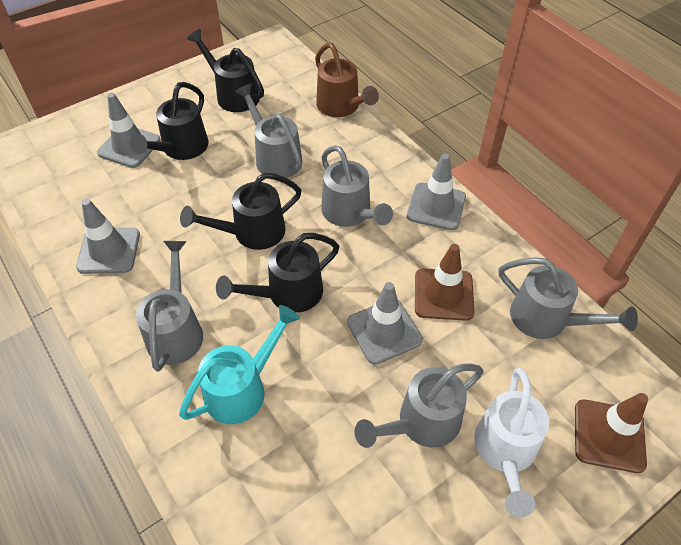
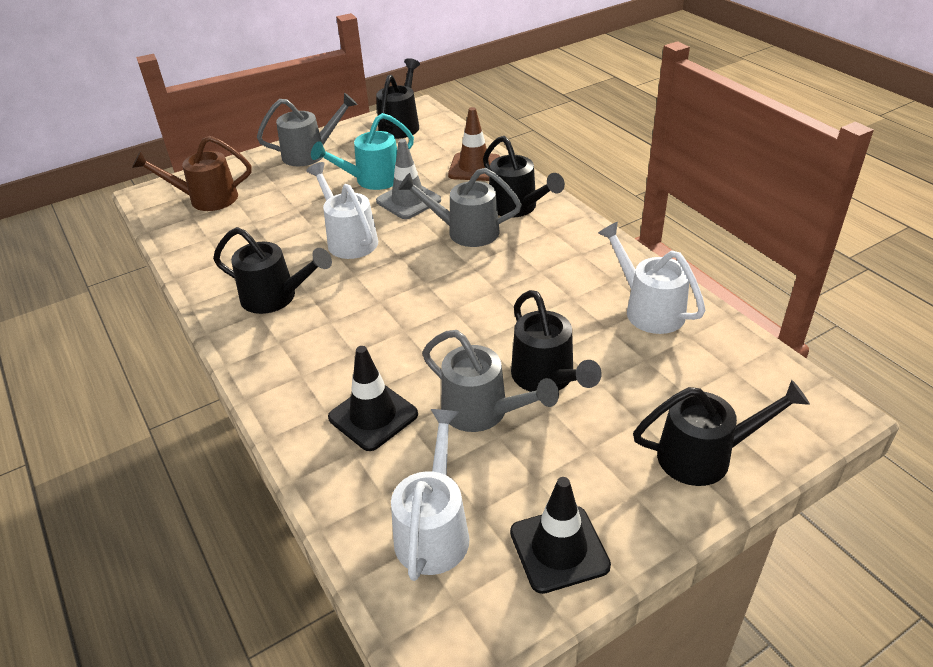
black traffic cone: none = 0 -> [328,346,418,451] [510,477,611,594] = 2
black watering can: [130,82,208,160] [180,172,302,250] [187,29,264,112] [216,233,339,313] = 4 -> [213,227,332,314] [376,58,420,139] [483,136,565,218] [511,290,602,392] [633,380,810,486] = 5
brown traffic cone: [415,244,475,321] [575,393,648,473] = 2 -> [448,107,500,181] = 1
grey traffic cone: [76,199,140,274] [97,93,161,168] [347,282,423,365] [407,153,466,230] = 4 -> [376,139,441,219] = 1
grey watering can: [136,241,203,372] [235,84,302,178] [321,145,393,227] [355,364,484,448] [499,257,638,339] = 5 -> [257,93,358,166] [398,168,522,247] [422,330,559,432] = 3
white watering can: [474,368,549,517] = 1 -> [306,162,378,259] [391,409,469,581] [598,222,705,334] = 3

